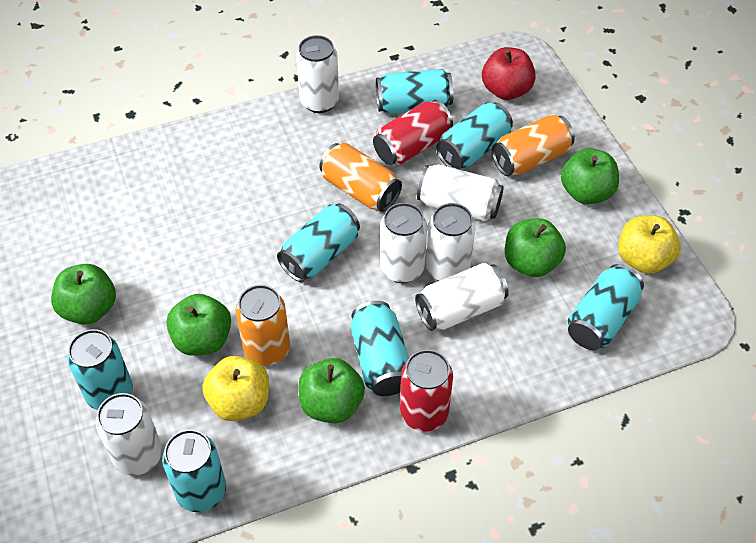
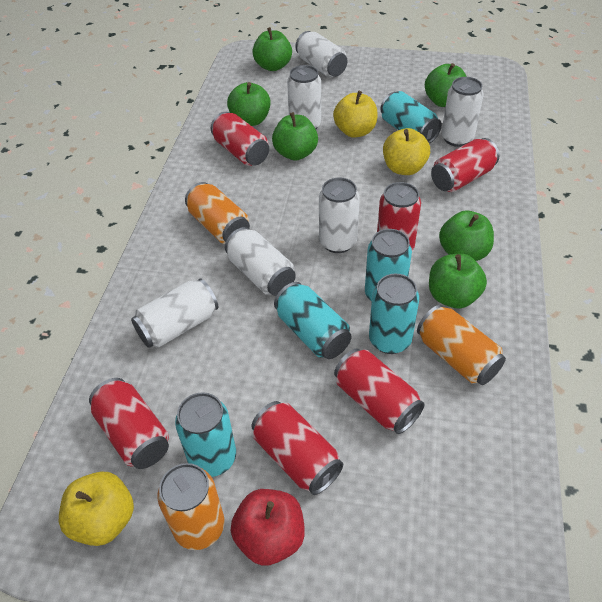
green apple: [51,264,116,325] [166,294,231,356] [298,358,365,423] [505,218,566,277] [561,148,619,204] = 5 -> [227,82,271,126] [252,27,292,71] [272,112,318,161] [425,63,467,107] [429,254,487,309] [439,211,494,261] = 6
red can: [373,100,453,165] [400,350,453,432] = 2 -> [89,378,169,469] [211,112,269,166] [251,401,343,495] [334,349,425,434] [377,182,421,250] [431,138,499,192] = 6
turquoise can: [67,329,133,410] [162,430,226,512] [277,204,360,282] [351,301,409,396] [376,69,454,114] [436,102,513,170] [568,264,644,350] = 7 -> [175,392,236,477] [274,282,351,359] [365,229,412,301] [369,274,419,354] [380,91,442,144] = 5
yellow apple: [203,356,269,421] [618,215,681,274] = 2 -> [59,472,134,546] [333,91,377,138] [383,128,430,175] = 3

